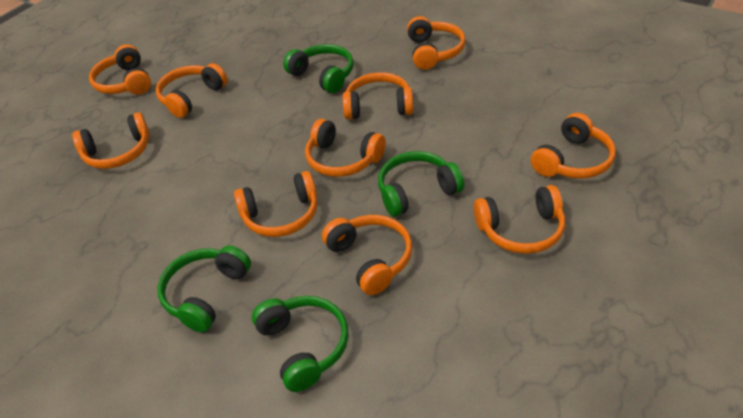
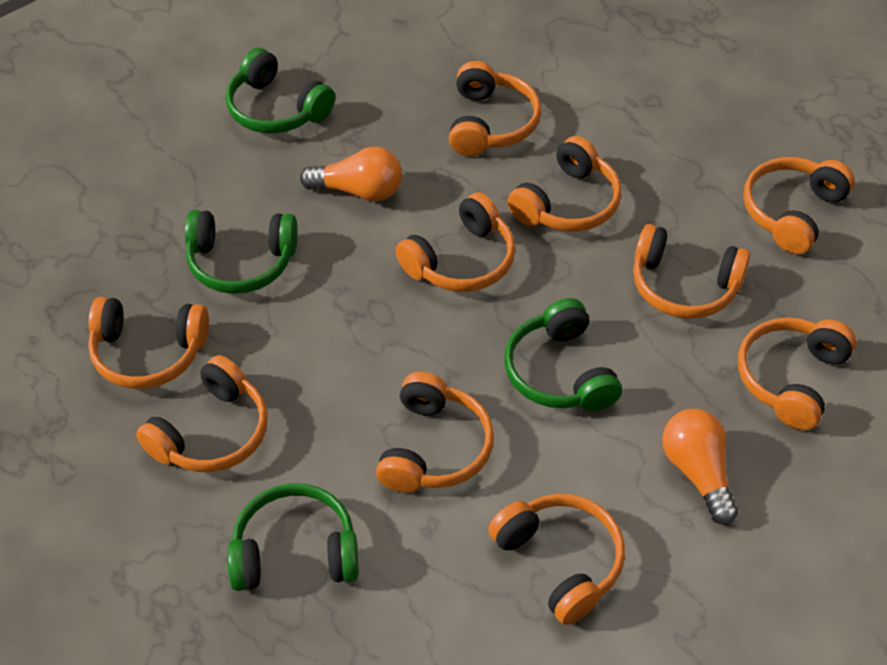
orange light bulb: none = 0 -> [300,147,402,201] [662,409,738,525] = 2

